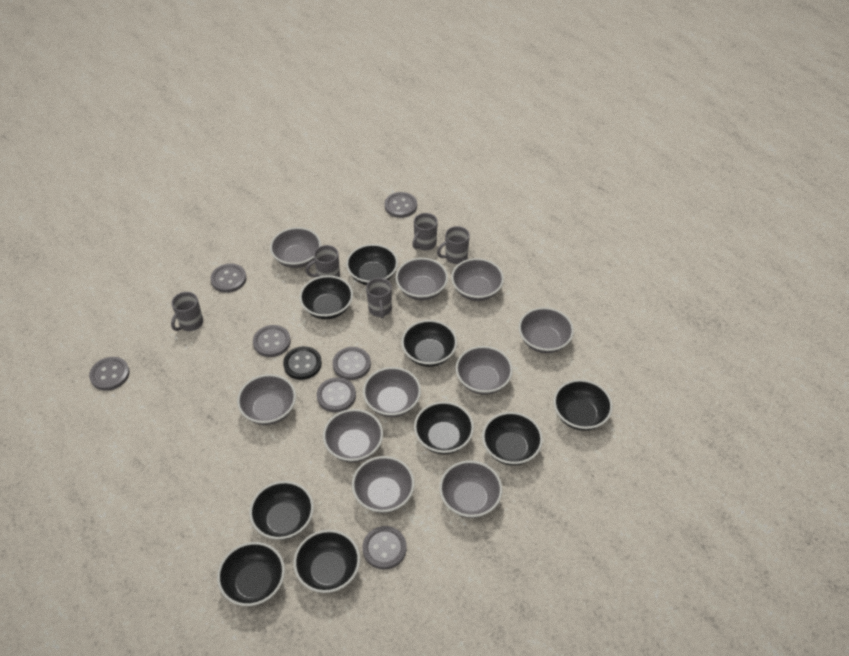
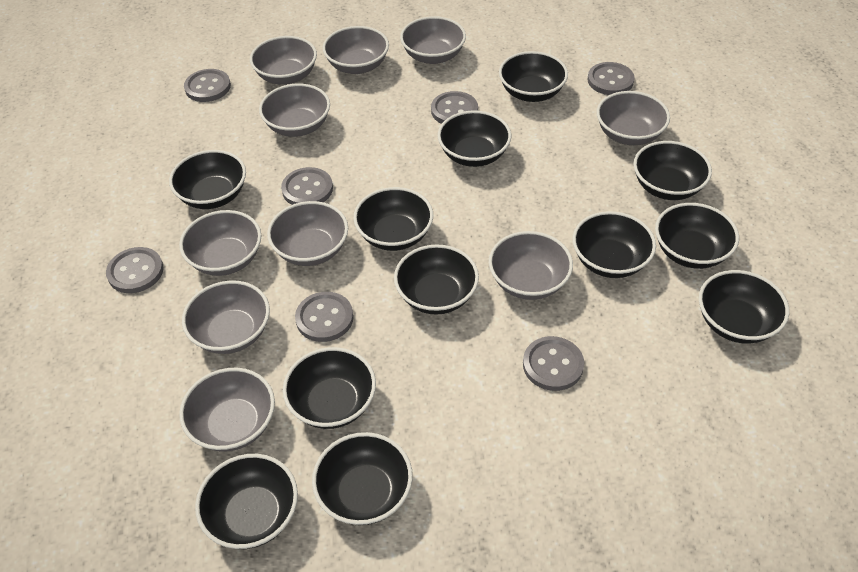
black bowl: [217,542,285,606] [249,481,314,540] [294,530,360,593] [299,275,353,319] [346,244,398,285] [401,320,457,367] [414,401,474,454] [482,412,543,465] [553,379,613,431] = 9 -> [169,150,246,209] [195,454,298,549] [283,347,376,429] [312,432,413,525] [353,187,433,251] [394,244,479,315] [438,110,511,167] [499,51,568,102] [573,211,656,278] [633,141,712,200] [655,203,739,269] [699,270,789,343] = 12
black button: [283,346,322,380] = 1 -> none = 0
grey mug: [171,292,203,331] [306,245,340,277] [366,278,392,319] [412,213,438,250] [437,226,470,264] = 5 -> none = 0

